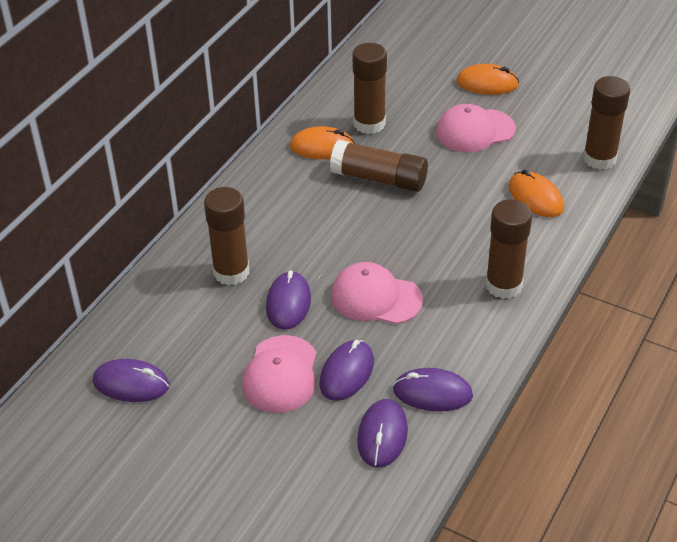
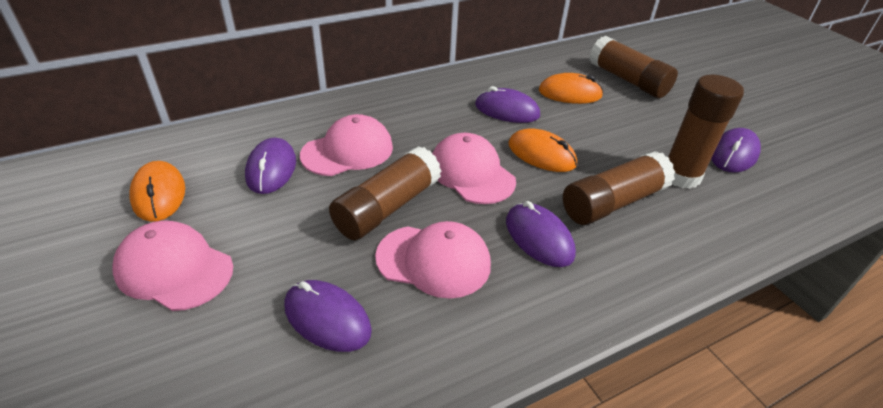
brown glue stick: [204,187,249,285] [330,140,428,192] [353,43,387,134] [485,199,532,299] [583,76,630,170] = 5 -> [329,146,441,240] [563,151,675,225] [589,36,678,98] [668,75,744,189] = 4
pink cap: [242,335,317,413] [331,262,423,324] [436,104,516,152] = 3 -> [112,220,233,311] [300,114,393,176] [375,221,491,299] [432,133,516,204] = 4

